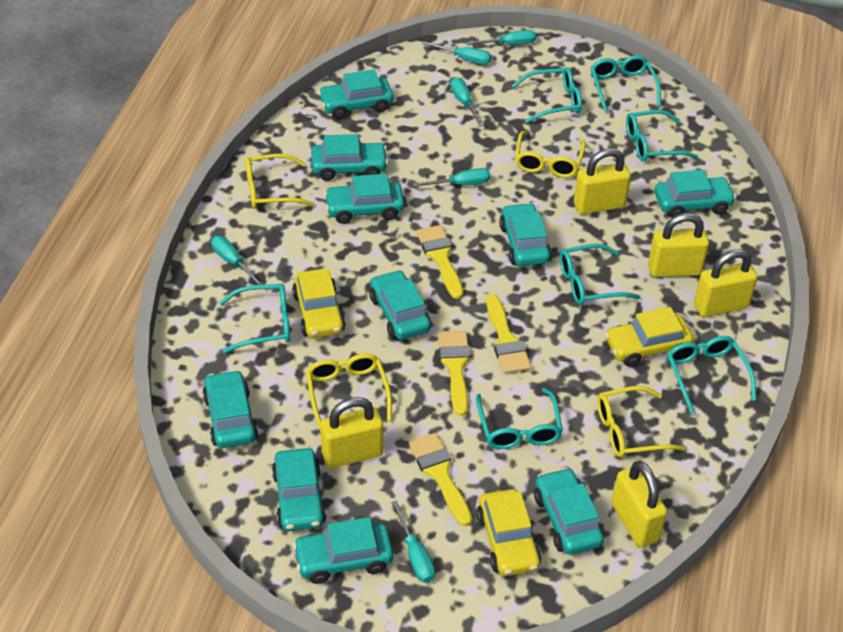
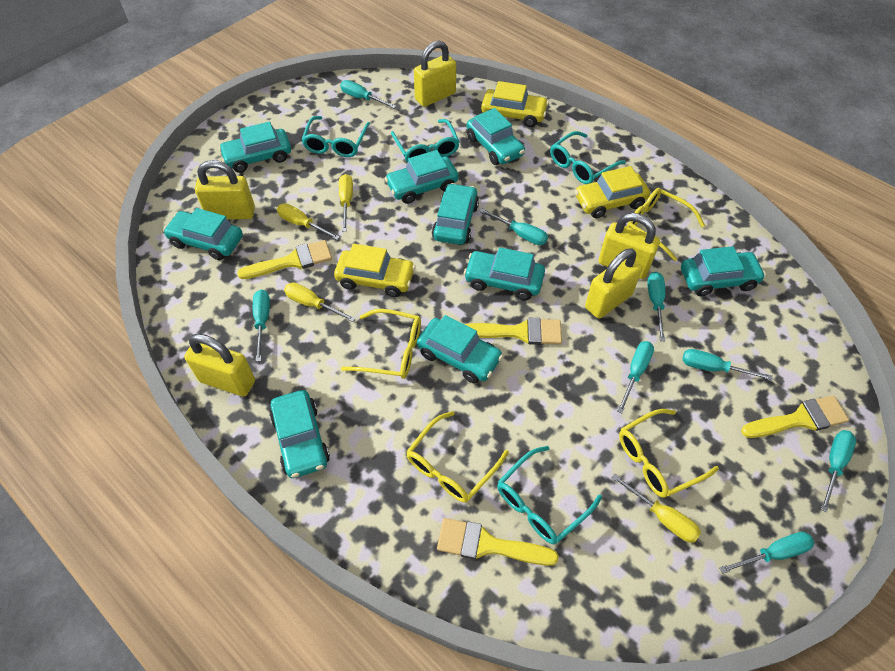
turquoise car: [202,370,258,448] [272,448,327,531] [293,517,393,584] [311,134,388,181] [318,69,394,119] [324,174,404,224] [370,270,431,340] [499,203,552,266] [534,468,604,555] [655,170,736,218] = 10 -> [163,208,243,260] [219,122,291,173] [269,390,330,478] [385,150,459,204] [417,315,503,383] [432,183,479,245] [464,247,545,300] [467,108,525,165] [681,246,766,296] = 9
turquoise glasses: [219,284,290,353] [476,388,563,449] [512,67,582,123] [559,243,640,305] [590,55,661,112] [626,110,698,161] [667,336,756,414] = 7 -> [301,116,370,157] [391,119,460,162] [497,446,602,544] [550,131,626,184] = 4
turquoise screwdriver: [211,236,264,285] [391,500,435,583] [413,168,490,187] [422,41,491,65] [450,77,484,127] [466,30,536,45] = 6 -> [253,290,270,362] [340,80,396,108] [479,208,548,245] [617,341,654,413] [647,272,665,341] [682,349,773,380] [720,532,814,574] [821,430,856,512] = 8
yellow screwdriver: none = 0 -> [277,203,340,240] [284,282,356,322] [339,174,353,231] [611,474,701,543] = 4

